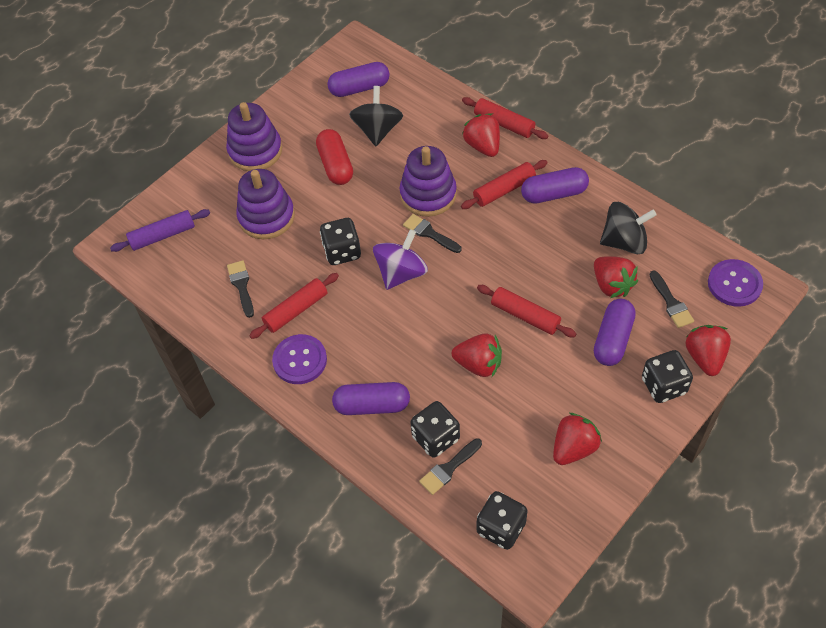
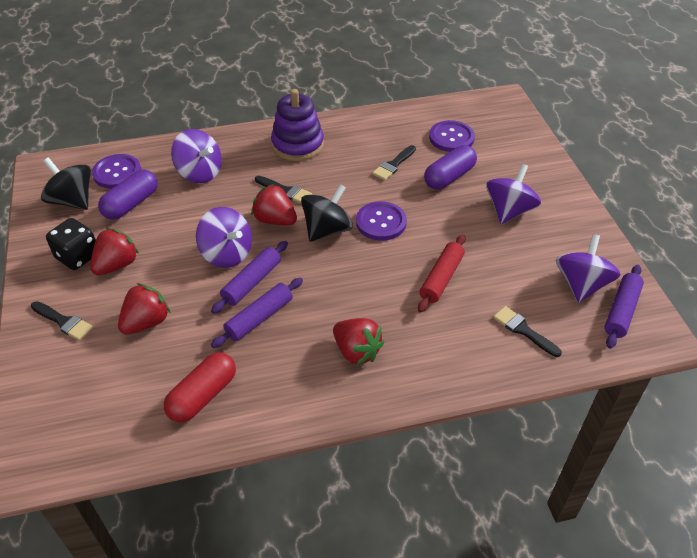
black dice: [320,218,361,265] [410,401,460,458] [477,491,527,550] [642,350,693,403] = 4 -> [46,218,96,270] = 1
purple button: [272,334,327,384] [708,259,763,307] = 2 -> [92,154,141,189] [356,201,407,241] [429,120,475,152] = 3
purple capsule: [327,62,390,97] [332,382,410,415] [521,167,589,204] [594,299,636,366] = 4 -> [98,169,158,220] [424,145,477,190] = 2
purple rolling pin: [110,209,210,252] = 1 -> [211,241,288,314] [211,278,303,348] [604,265,644,349] = 3
purple spinning top: [373,229,428,290] = 1 -> [171,129,222,183] [196,207,252,268] [486,164,541,224] [556,234,621,303] = 4
purple stacking toy: [226,102,282,171] [236,169,295,239] [400,146,457,217] = 3 -> [271,89,324,161] = 1
red rolling pin: [249,273,339,339] [461,160,548,209] [462,97,548,139] [477,285,576,337] = 4 -> [418,234,466,313] = 1
red strawberry: [452,333,502,377] [462,113,500,157] [553,413,602,465] [594,256,638,298] [685,325,731,376] = 5 -> [90,228,139,275] [118,283,170,334] [251,184,297,225] [333,318,384,366] = 4

